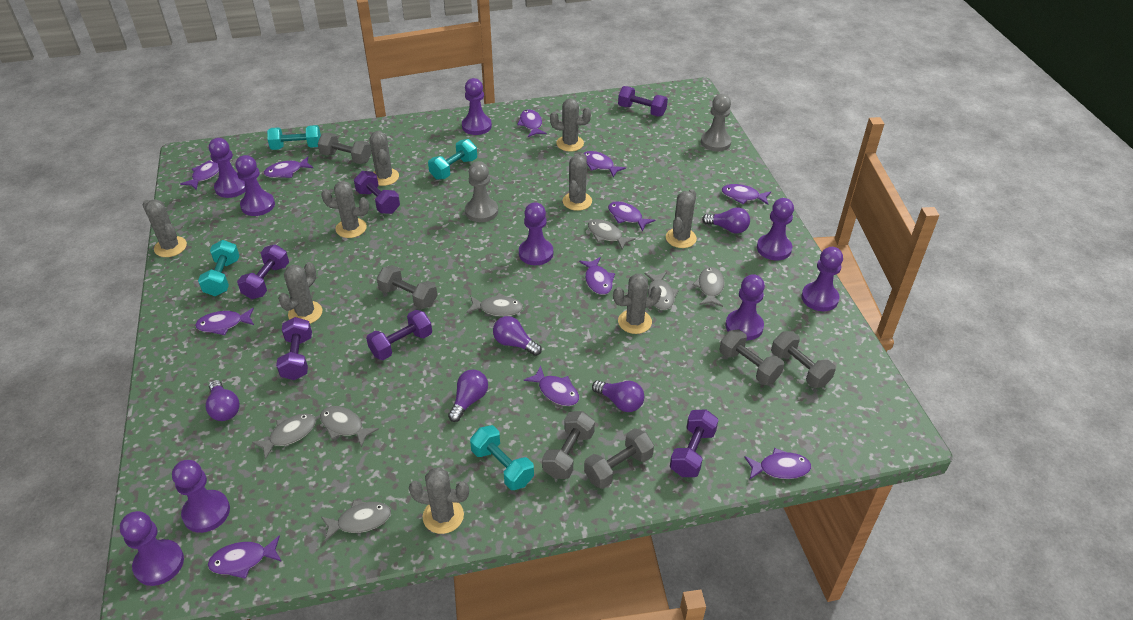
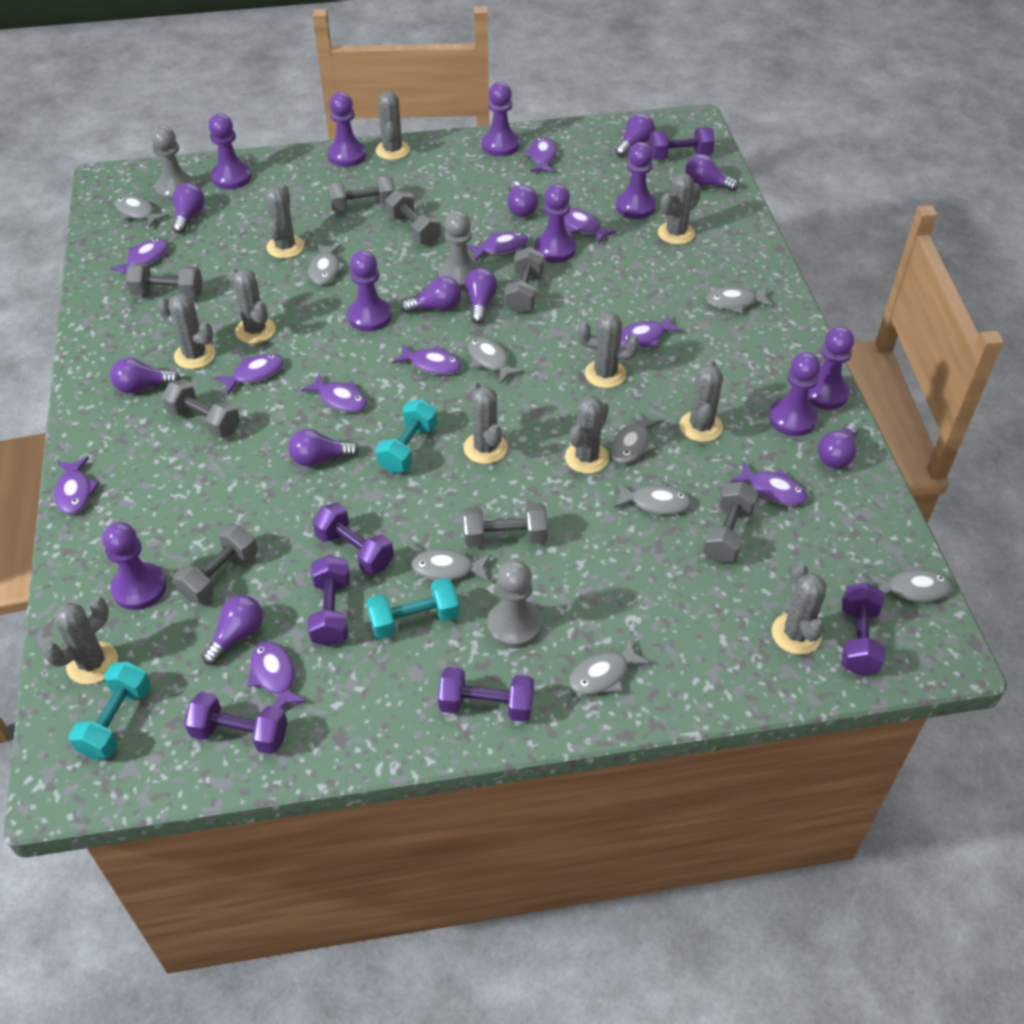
grey cactus: [143,199,187,257] [278,262,322,324] [321,181,369,238] [370,131,399,186] [409,467,469,534] [550,98,591,152] [563,153,592,211] [613,273,661,334] [666,189,697,248] = 9 -> [43,597,118,684] [157,294,215,369] [228,268,276,344] [265,184,304,258] [375,90,410,160] [464,381,507,464] [565,396,609,474] [577,312,639,388] [658,173,701,245] [679,359,723,442] [772,562,826,654] = 11
grey dumbbell: [318,133,371,164] [377,265,437,309] [542,411,595,479] [584,428,654,489] [719,330,784,385] [771,331,836,388] = 6 -> [126,263,203,299] [161,379,240,438] [173,524,258,604] [328,175,395,212] [385,189,441,245] [463,503,548,548] [504,247,544,313] [702,482,758,563] = 8
grey fish: [252,413,316,460] [320,406,379,447] [321,500,391,542] [466,293,523,316] [588,219,636,250] [645,272,679,310] [693,267,725,307] = 7 -> [115,195,169,228] [308,244,347,285] [411,549,491,582] [468,337,524,383] [569,638,651,694] [610,411,661,463] [614,480,691,514] [706,287,773,314] [868,564,952,602] = 9
grey pawn: [465,161,498,222] [701,94,732,151] = 2 -> [151,125,196,202] [439,211,480,290] [487,560,542,648] = 3
purple light bulb: [206,380,240,421] [448,370,488,422] [493,316,542,356] [592,380,644,412] [702,207,750,233] = 5 -> [110,358,180,394] [172,183,205,234] [202,595,263,665] [288,429,359,467] [401,276,461,314] [464,268,498,324] [507,182,538,217] [615,113,655,157] [685,154,738,191] [818,423,859,468] = 10
turquoise dumbbell: [198,240,240,296] [267,125,321,150] [428,139,477,180] [470,425,534,490] = 4 -> [68,662,151,759] [366,578,460,639] [376,399,438,473] = 3

